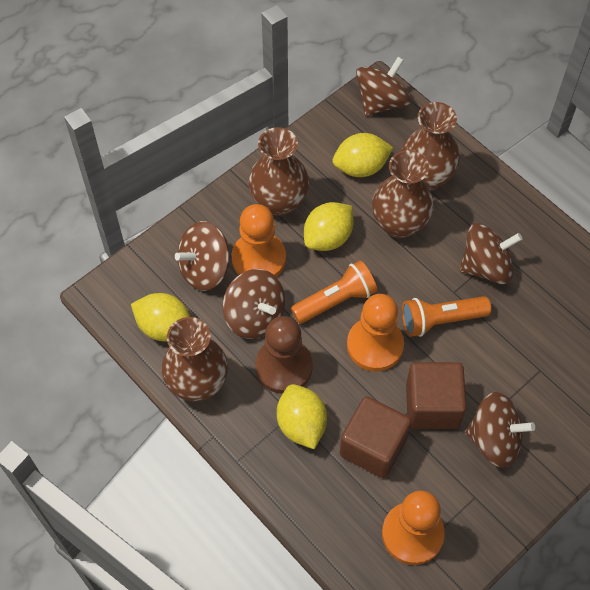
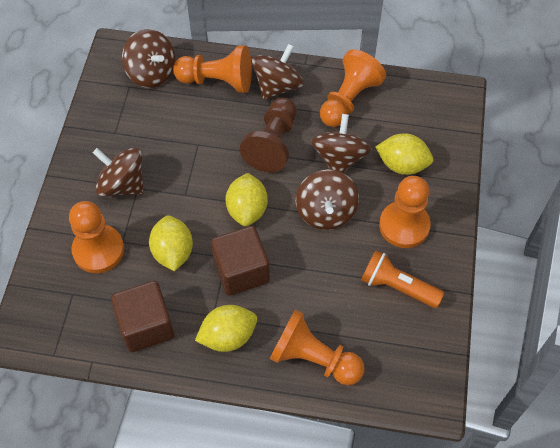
brown vase: [162,317,228,401] [248,127,309,216] [372,150,434,239] [401,102,460,191] = 4 -> none = 0
orange flashlight: [291,260,377,324] [402,296,491,337] = 2 -> [361,250,444,308] = 1
orange pawn: [232,204,286,277] [347,294,404,372] [382,491,445,565] = 3 -> [69,201,124,273] [173,46,252,93] [269,309,365,385] [320,49,386,127] [379,176,431,248] = 5

